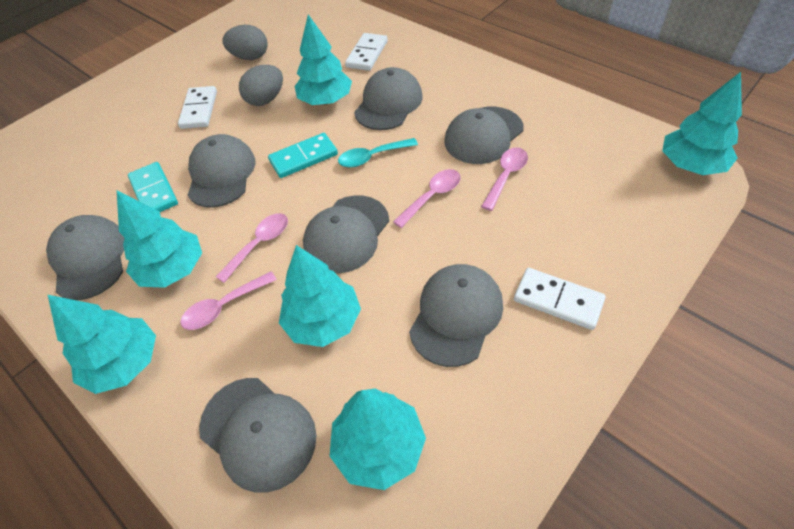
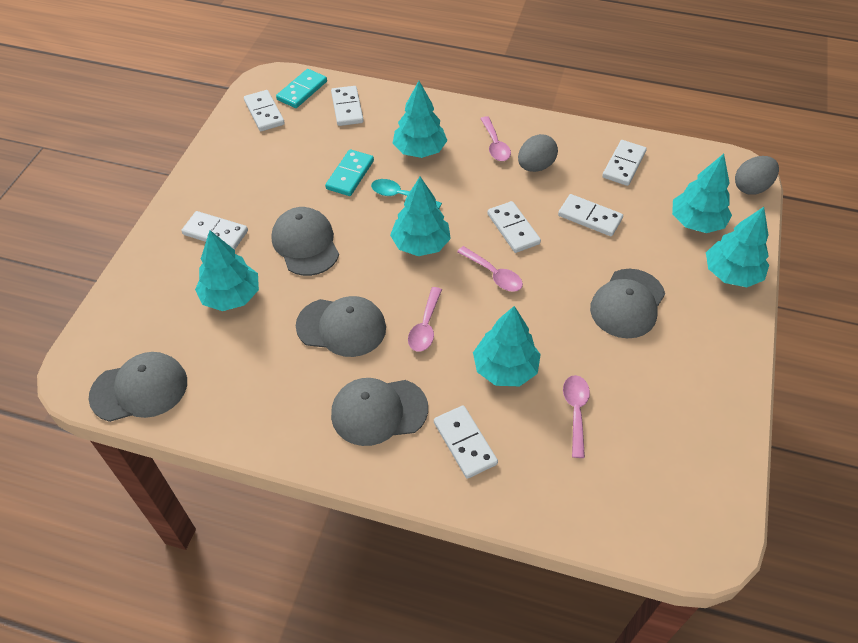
grey cap: [46,215,124,300] [187,134,255,208] [199,378,317,493] [303,195,389,274] [354,67,423,130] [409,264,503,367] [444,107,524,164] = 7 -> [88,352,187,422] [272,207,339,276] [296,296,386,357] [331,378,428,446] [590,269,665,338] = 5
white domino: [178,86,217,129] [345,33,388,71] [514,268,606,330] = 3 -> [181,211,248,250] [244,90,285,131] [331,86,364,126] [434,405,498,479] [487,201,541,253] [558,194,623,236] [602,140,647,186] = 7

